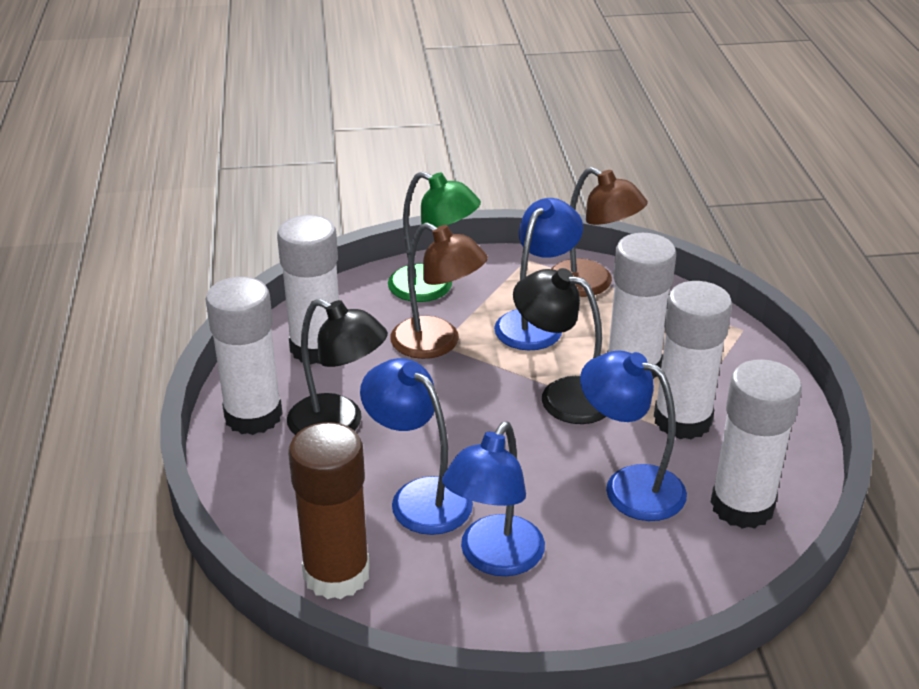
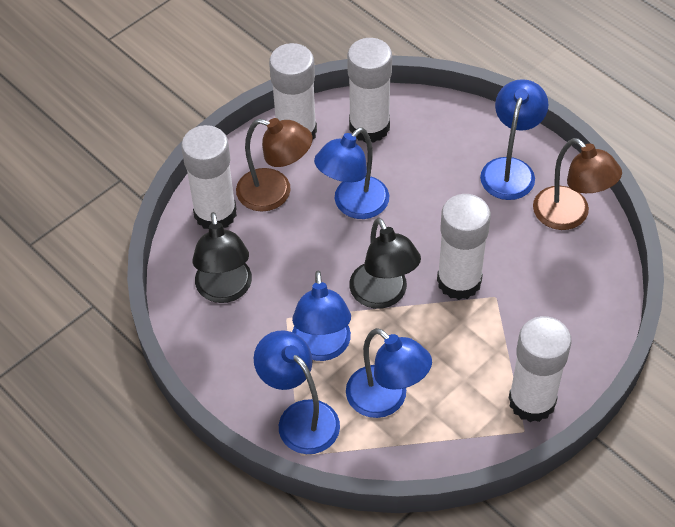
blue lamp: [360,358,473,535] [442,422,545,576] [494,198,583,350] [580,350,687,521] = 4 -> [254,330,340,454] [292,271,351,361] [314,127,389,219] [346,328,432,418] [480,79,548,200] = 5
brown glue stick: [288,422,370,599] = 1 -> none = 0
green lamp: [388,172,481,302] = 1 -> none = 0

